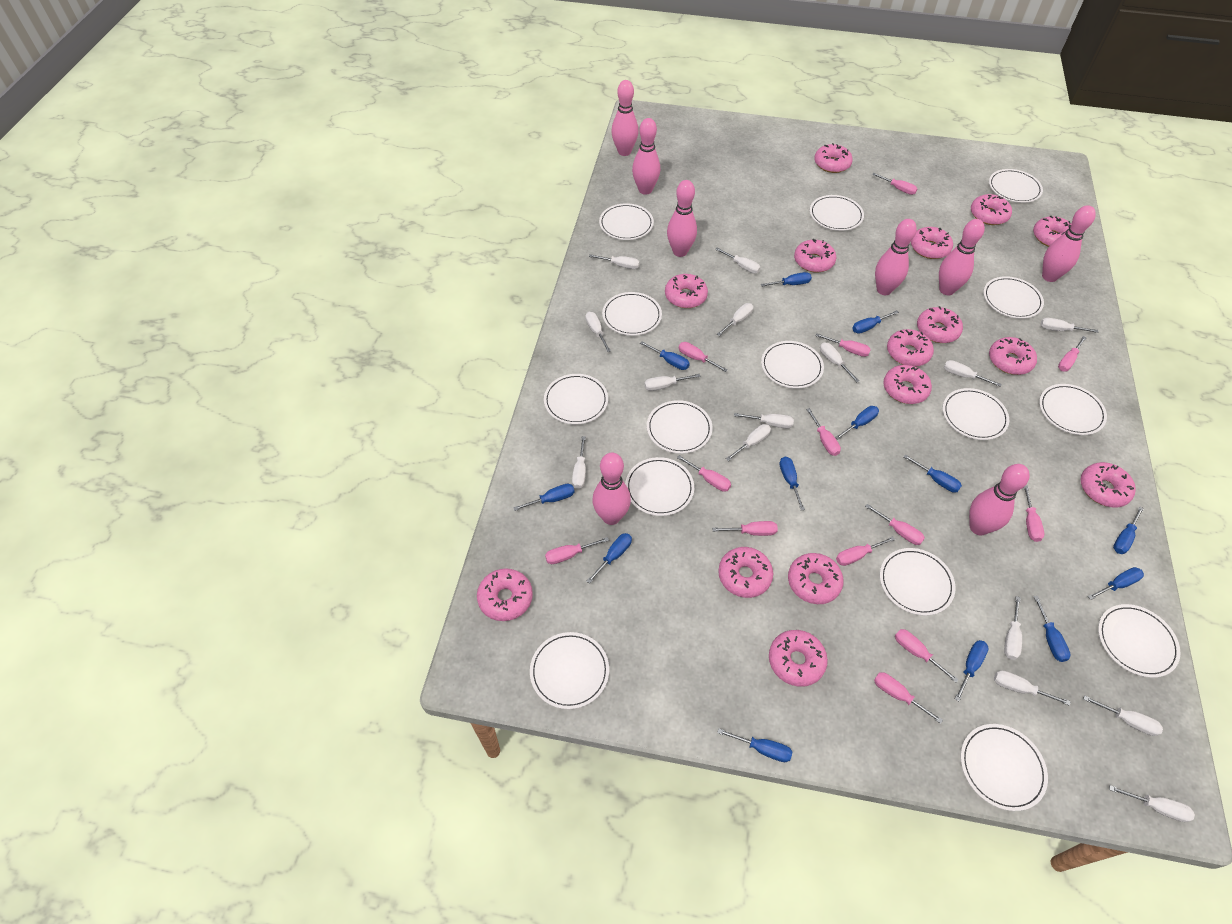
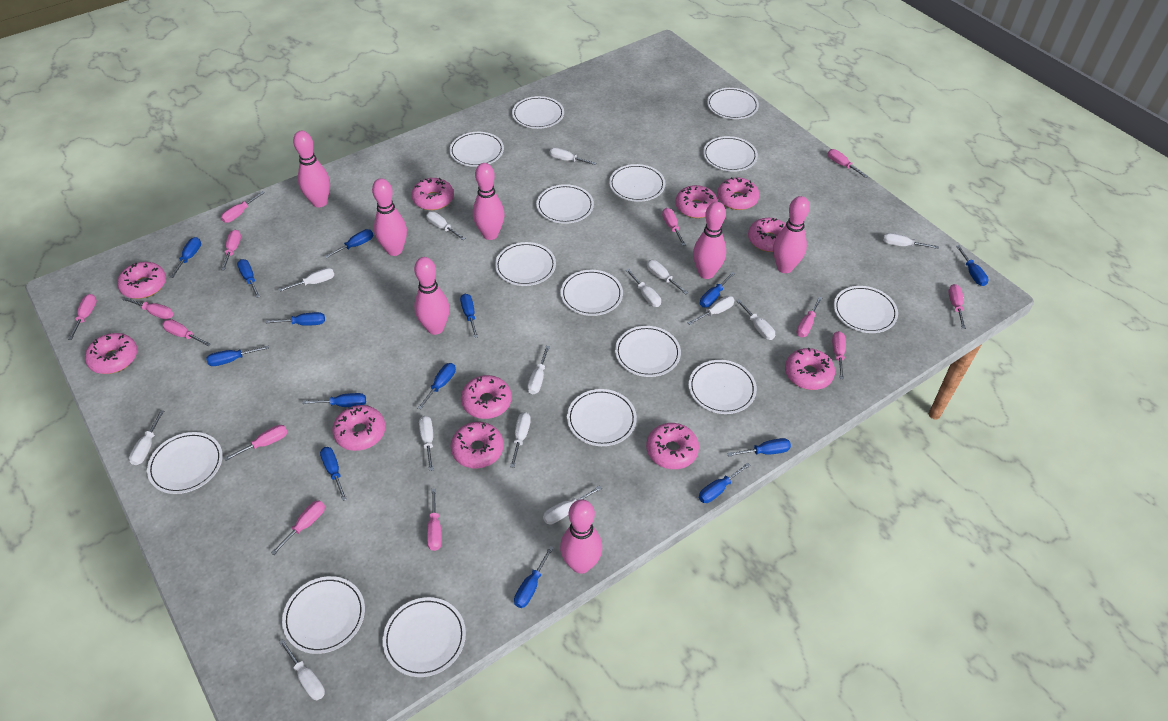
blue screwdriver: [513,484,575,511] [586,533,632,584] [640,341,690,370] [717,728,793,762] [761,272,812,287] [780,457,805,511] [835,406,879,440] [852,310,899,334] [904,454,962,493] [955,640,989,701] [1034,596,1071,662] [1088,567,1144,600] [1113,506,1144,554] = 13 -> [170,237,201,278] [206,345,269,366] [237,259,260,298] [265,312,325,326] [302,393,366,407] [320,447,347,501] [324,229,373,258] [417,363,456,410] [460,294,478,338] [514,546,554,608] [699,462,751,503] [700,272,735,307] [727,438,791,457] [956,245,989,286] = 14
pink bowling pin: [592,452,631,525] [611,80,638,156] [632,118,660,195] [667,180,697,257] [875,219,917,295] [939,219,985,295] [969,464,1030,536] [1042,205,1096,282] = 8 -> [293,131,330,208] [372,178,407,256] [414,257,450,335] [473,163,504,240] [560,499,602,574] [693,202,726,279] [773,196,810,273] = 7
pink donut: [477,568,533,621] [665,274,708,308] [718,547,773,598] [769,630,828,687] [788,553,844,604] [794,239,836,273] [814,143,853,173] [883,365,932,404] [887,329,934,367] [911,227,953,259] [917,306,963,343] [971,194,1012,225] [989,337,1037,375] [1033,216,1071,247] [1080,462,1136,507] = 15 -> [85,333,137,374] [117,262,166,299] [332,405,385,451] [411,178,454,210] [451,422,503,468] [461,375,512,419] [646,423,699,469] [675,185,718,218] [717,177,759,210] [748,218,786,252] [785,348,835,390] = 11
white screwdriver: [572,436,586,489] [585,312,611,352] [589,254,640,269] [644,374,701,391] [715,248,761,274] [717,303,753,336] [726,424,771,461] [734,413,794,428] [820,343,860,382] [944,360,1002,387] [994,671,1070,706] [1004,596,1022,660] [1041,318,1098,333] [1083,695,1163,736] [1109,785,1195,822] = 15 -> [129,410,164,465] [278,268,334,292] [279,639,325,700] [419,416,433,471] [426,211,466,240] [510,412,531,468] [527,346,550,394] [543,485,602,524] [550,147,596,165] [626,269,661,307] [647,260,688,295] [688,296,735,325] [736,299,775,340] [883,233,939,249] = 14

